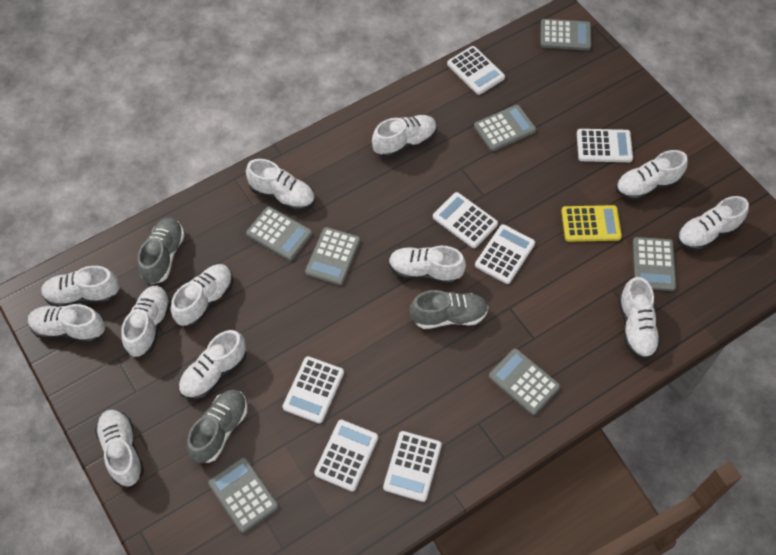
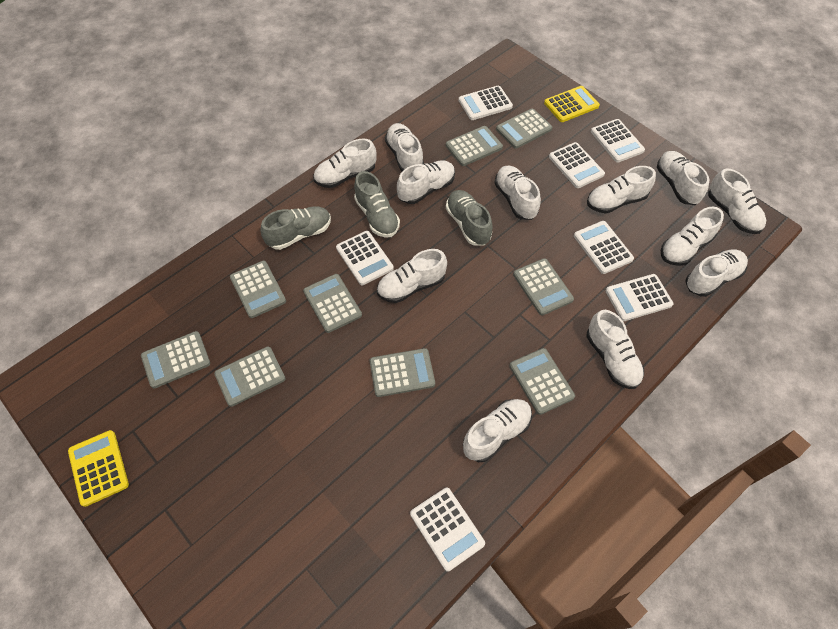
grey calculator: [208,457,279,533] [246,206,312,261] [305,227,360,285] [474,105,536,151] [489,348,560,415] [540,19,591,50] [633,237,676,291] = 7 -> [141,331,210,389] [214,346,286,407] [230,261,286,318] [303,274,362,333] [370,348,435,397] [446,126,503,166] [496,109,552,149] [509,348,575,415] [513,258,574,316] = 9
yellow calculator: [561,205,622,242] = 1 -> [68,430,129,507] [544,86,600,122] = 2

